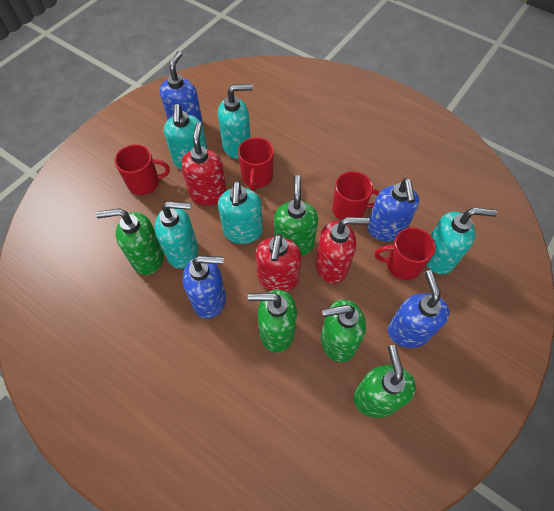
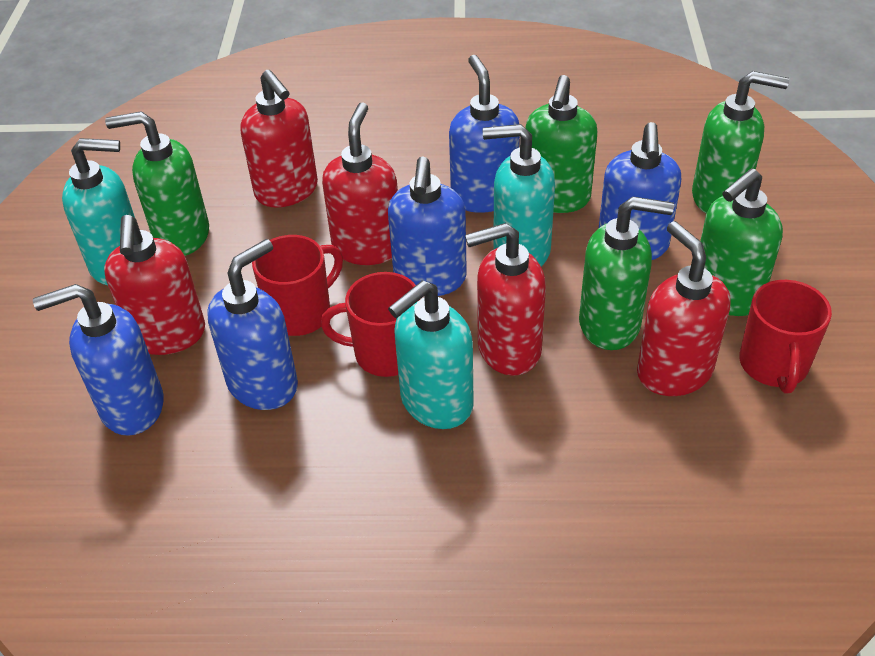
blue soap dispenser: [160,51,203,125] [183,256,226,319] [367,178,419,241] [388,270,450,348] = 4 -> [33,284,164,436] [207,239,298,410] [388,157,467,296] [449,55,520,213] [598,122,681,260] = 5
red mug: [115,144,170,195] [238,137,274,191] [332,171,380,220] [375,227,436,280] = 4 -> [252,235,343,336] [321,272,416,377] [739,280,832,394] = 3
red soap dispenser: [181,122,227,206] [256,234,301,292] [316,217,370,284] = 3 -> [104,215,205,355] [241,70,318,207] [322,102,398,265] [465,223,546,376] [637,221,730,396] = 5
turquoise soap dispenser: [154,201,198,269] [164,104,207,170] [218,84,253,159] [218,181,263,244] [427,208,497,274] = 5 -> [62,138,135,285] [388,280,474,429] [483,124,555,266] = 3

